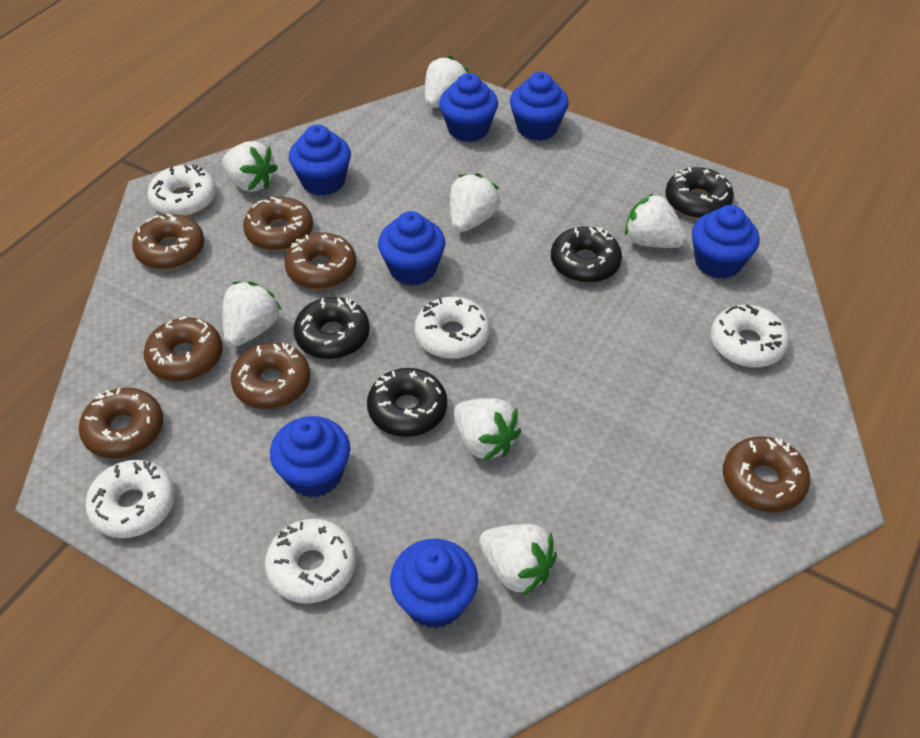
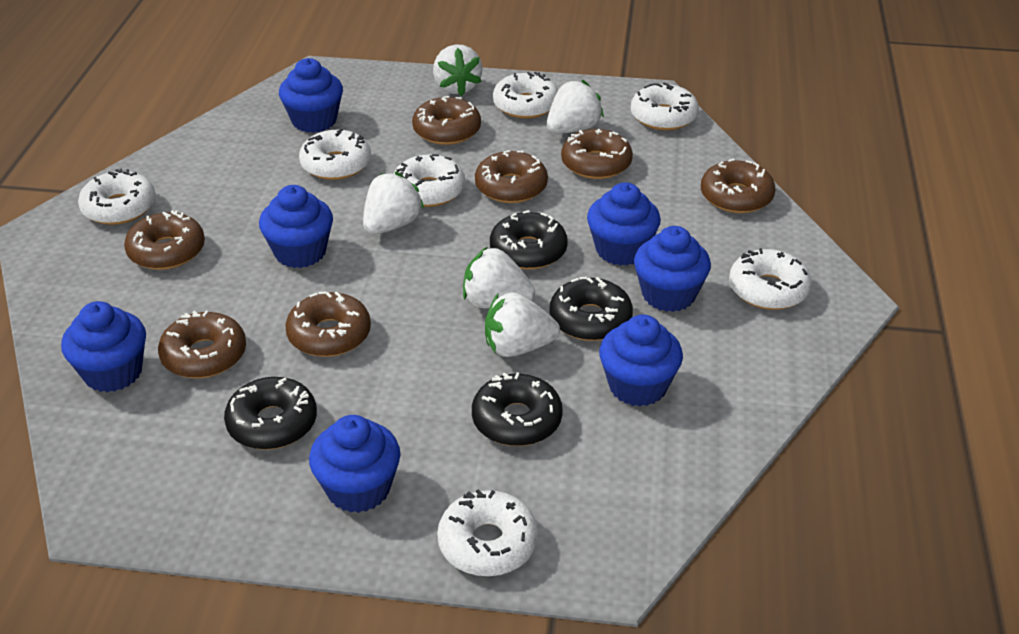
white donut: [85,460,175,538] [147,164,216,216] [265,519,356,604] [415,297,490,359] [711,305,789,368] = 5 -> [78,168,156,225] [299,129,371,180] [394,154,465,207] [437,489,538,576] [493,72,558,119] [631,83,699,131] [729,248,812,310] = 7
white strawberry: [222,281,282,346] [223,141,278,192] [425,56,468,108] [450,173,501,232] [454,398,521,461] [479,524,557,596] [625,194,687,248] = 7 -> [363,172,424,234] [433,44,482,96] [463,247,535,308] [485,292,560,357] [547,80,604,133] = 5

